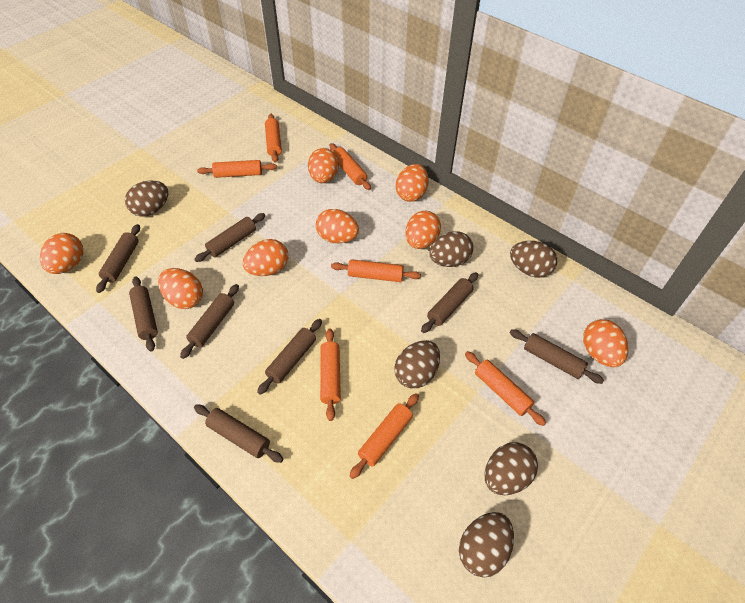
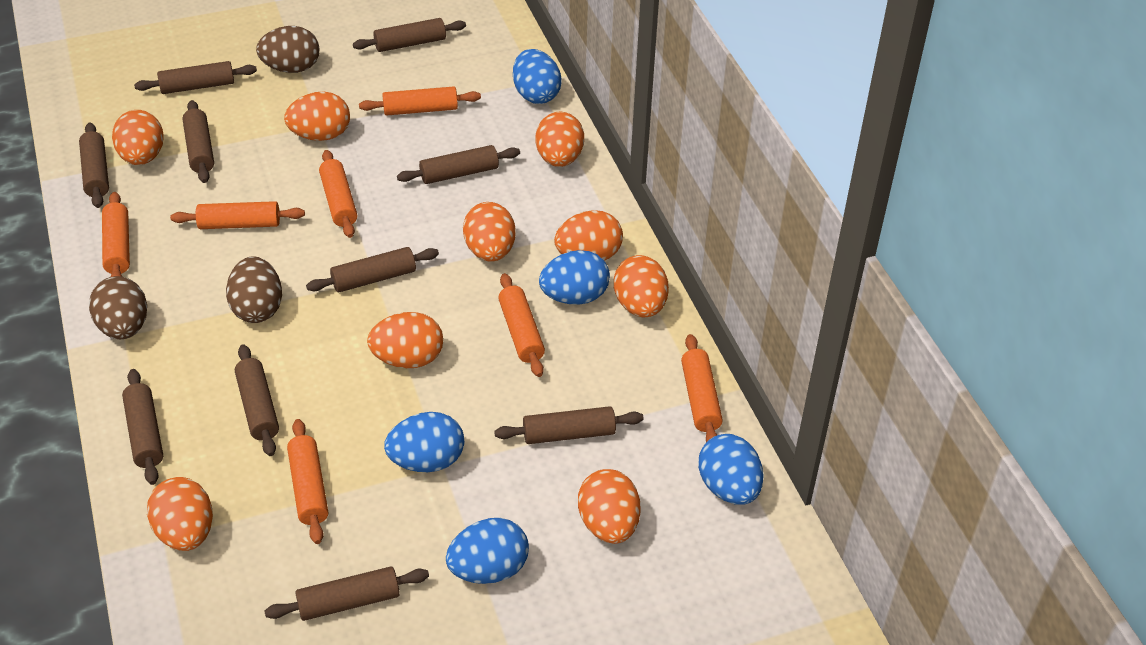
blue egg: none = 0 -> [384,412,464,472] [446,518,529,584] [513,49,562,104] [539,250,610,305] [698,434,764,505] = 5
brown egg: [125,181,168,217] [394,340,440,389] [429,231,474,267] [459,512,514,578] [485,442,538,495] [510,241,557,278] = 6 -> [89,276,147,339] [226,256,282,323] [256,26,320,73] = 3
brown rolling pin: [96,224,140,293] [129,277,158,352] [180,284,239,359] [194,213,265,262] [194,405,283,463] [257,319,322,395] [421,272,478,333] [509,329,604,384] = 8 -> [79,122,109,208] [122,369,163,485] [134,61,257,94] [183,100,214,183] [235,344,279,456] [264,566,429,621] [306,247,439,292] [353,18,466,52] [397,145,520,184] [494,406,644,444] = 10
orange egg: [40,233,83,274] [158,268,203,309] [243,239,288,276] [308,148,339,183] [316,209,359,243] [396,164,429,202] [405,211,441,249] [583,319,629,367] = 8 -> [112,110,164,165] [147,477,213,551] [284,92,350,141] [367,312,443,368] [463,202,516,262] [535,111,584,167] [554,210,623,261] [578,469,641,544] [614,255,669,317] = 9

